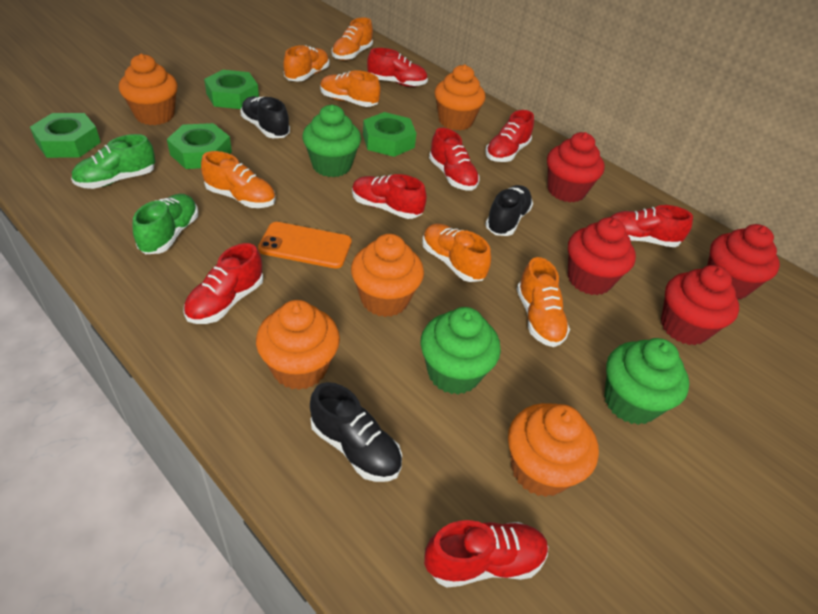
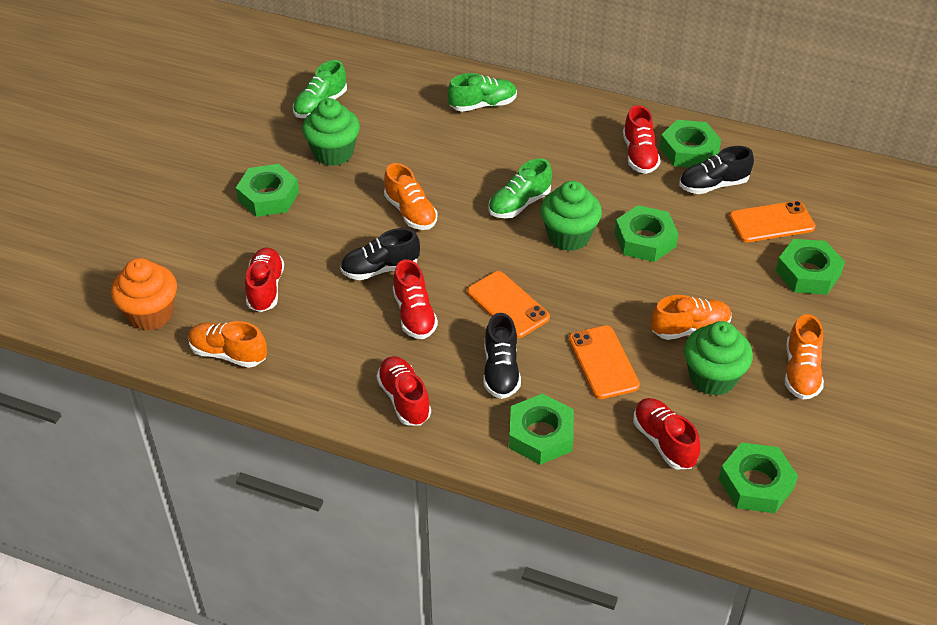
green nut: [30,113,101,158] [167,123,232,169] [204,70,259,109] [363,112,416,157] = 4 -> [236,164,299,217] [509,394,574,465] [615,205,678,262] [660,120,721,168] [719,442,798,513] [776,239,845,295] = 6
green shoe: [71,134,155,189] [133,194,198,254] = 2 -> [293,60,347,118] [447,73,517,112] [488,158,552,218] = 3
orange cupcake: [119,54,178,125] [256,300,340,390] [351,234,424,317] [435,64,485,131] [508,403,599,497] = 5 -> [111,258,177,331] = 1
orange phone: [258,222,352,269] = 1 -> [467,271,550,338] [569,325,640,399] [729,201,815,242] = 3
orange shoe: [201,151,276,208] [283,45,329,82] [320,70,381,107] [332,17,373,61] [422,223,491,282] [517,257,570,347] = 6 -> [188,321,267,368] [384,163,437,230] [651,295,732,340] [785,314,824,400] = 4
red cupcake: [547,132,605,203] [568,217,636,295] [661,265,739,345] [707,224,780,299] = 4 -> none = 0
red shoe: [183,243,263,324] [352,174,427,219] [367,48,428,87] [424,520,548,588] [429,128,480,191] [485,110,534,162] [610,205,693,247] = 7 -> [245,247,284,312] [377,356,431,426] [393,259,438,339] [623,105,661,174] [633,398,700,469] = 5

